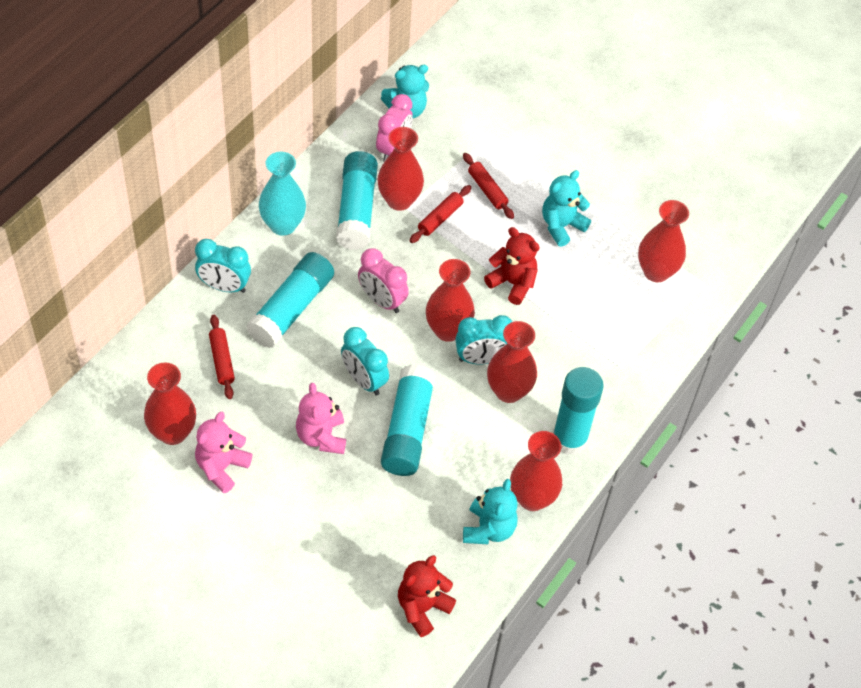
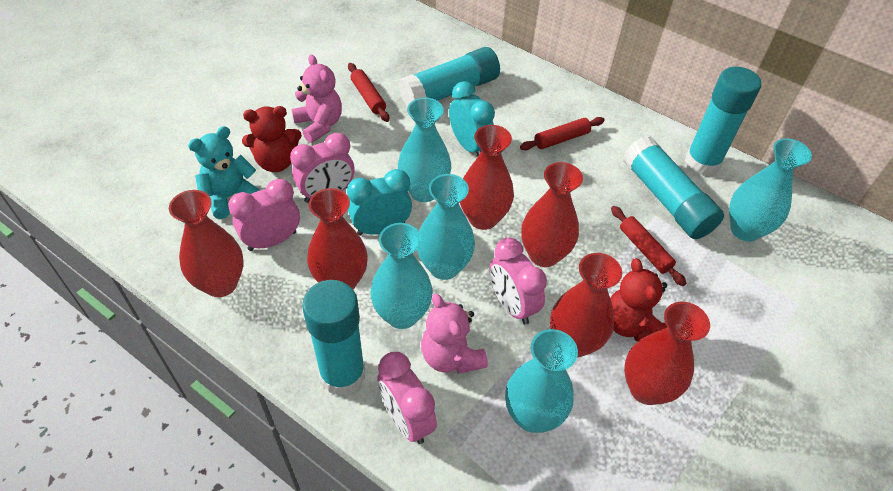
pink clock: [358,248,409,313] [376,94,413,162] = 2 -> [228,179,300,251] [290,133,354,203] [378,352,437,444] [489,237,547,325] = 4
turquoise clock: [195,239,251,293] [341,327,389,395] [455,315,512,364] = 3 -> [347,169,412,236] [449,81,495,156] = 2
turquoise teddy bear: [381,65,429,118] [463,479,518,544] [542,170,591,247] = 3 -> [188,126,260,219] = 1
turquoise vase: [259,152,306,236] = 1 -> [370,223,433,329] [398,98,451,202] [417,174,475,280] [505,329,578,433] [729,138,812,242] = 5

